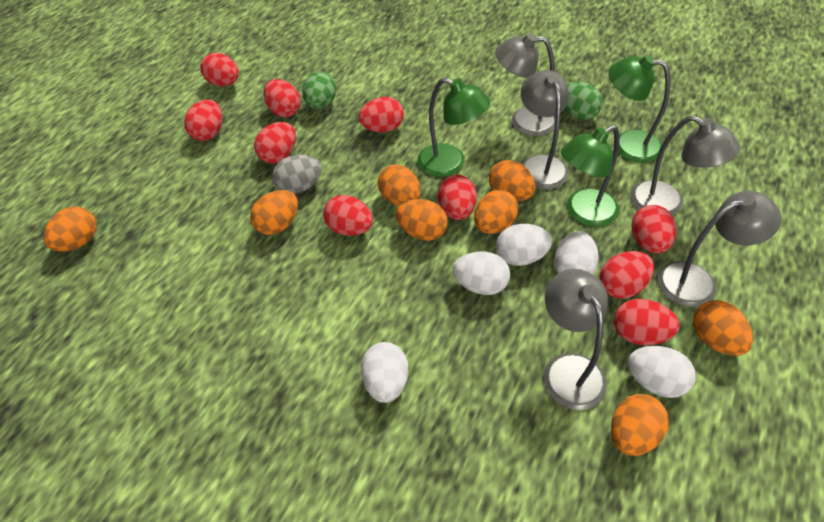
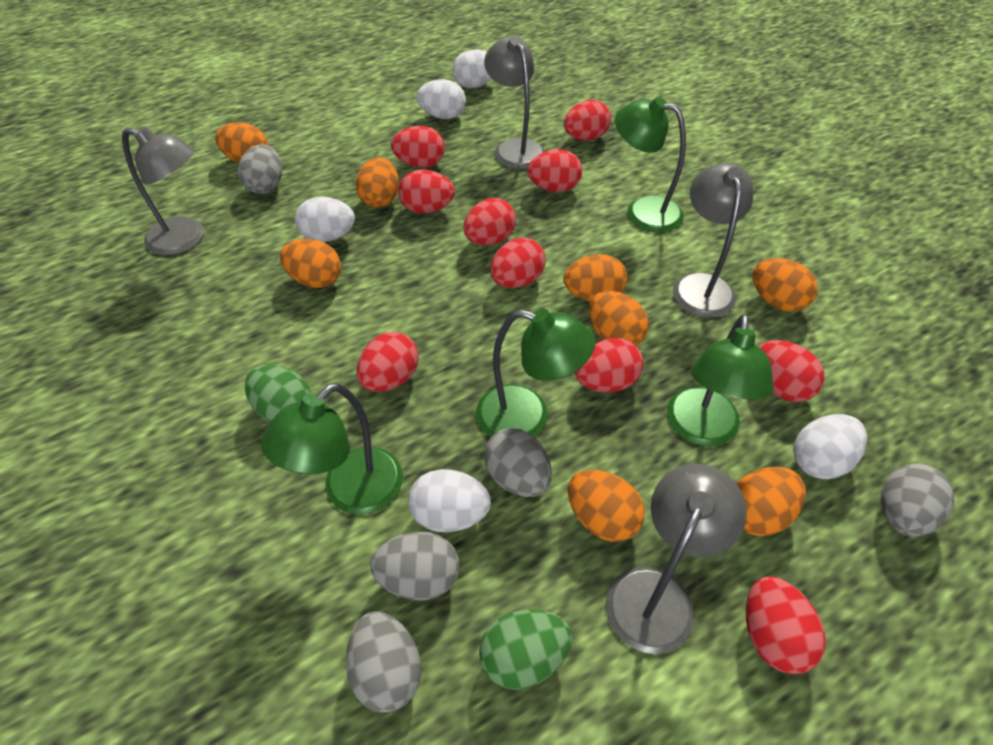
green lamp: [417,77,491,177] [561,125,619,227] [609,55,670,163] = 3 -> [261,383,403,515] [476,309,595,437] [615,97,686,233] [667,314,774,446] = 4
grey egg: [272,155,322,194] = 1 -> [238,144,282,194] [346,611,421,713] [370,532,459,600] [484,428,552,497] [881,463,954,537] = 5
grey lamp: [495,33,555,136] [521,70,569,190] [543,269,608,410] [630,116,740,216] [657,191,781,307] = 5 -> [122,127,204,256] [484,36,545,169] [606,464,747,654] [673,163,753,318] = 4

